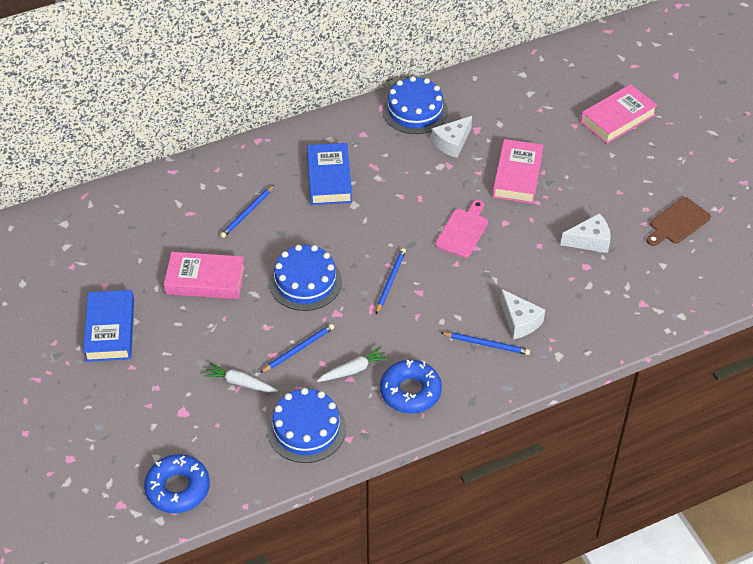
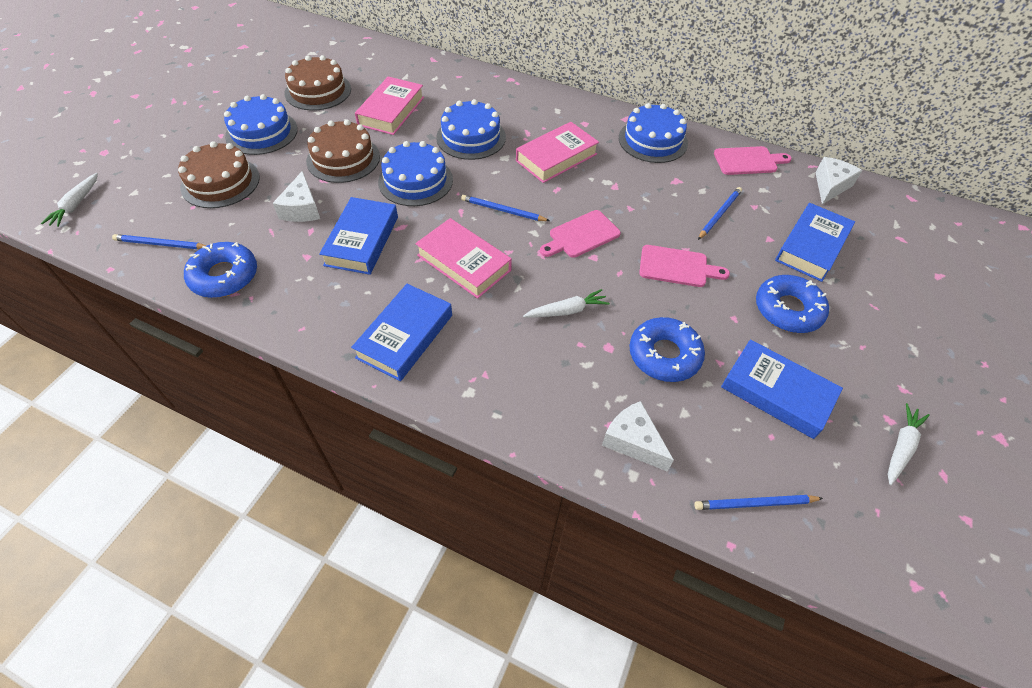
blue book: [83,290,134,362] [307,143,352,205] = 2 -> [319,197,398,275] [351,284,452,381] [721,339,843,439] [775,203,855,282] = 4
blue cake: [267,388,346,463] [269,245,342,311] [383,76,448,134] = 3 -> [224,94,298,155] [378,141,453,206] [436,99,506,160] [619,103,688,163] = 4
blue donut: [144,454,210,513] [380,360,442,414] = 2 -> [184,242,257,298] [629,317,705,382] [756,275,829,333] = 3
brown cake: none = 0 -> [178,141,260,208] [284,55,351,110] [306,120,380,183] = 3
brown cutting board: [647,197,711,246] = 1 -> none = 0
pink cutting board: [435,200,488,258] = 1 -> [540,210,621,258] [639,245,730,287] [714,146,792,175] = 3
white carrot: [203,363,278,392] [317,346,389,382] = 2 -> [41,173,98,227] [523,289,610,318] [888,403,930,485] = 3

